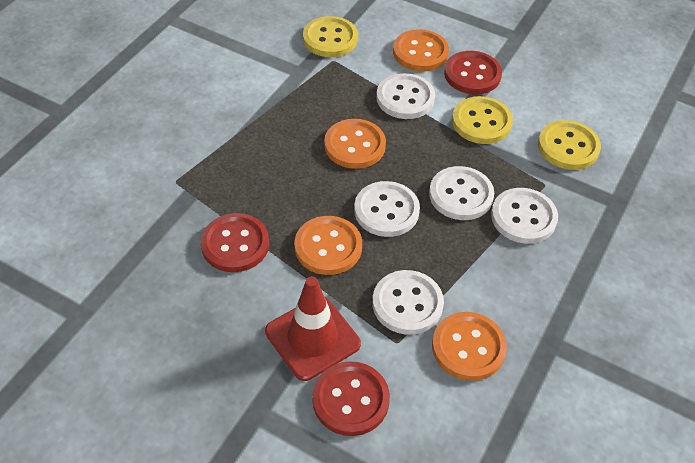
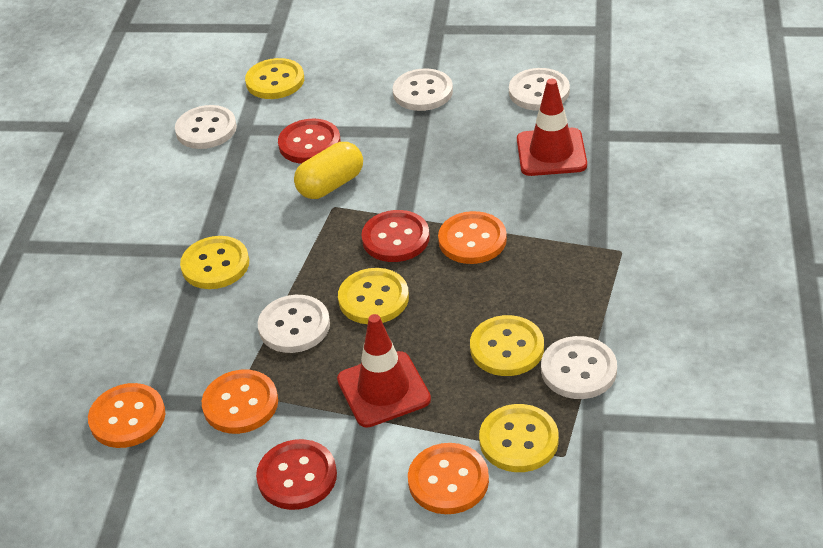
red traffic cone: [265,276,361,381] = 1 -> [337,314,431,428] [517,79,587,176] = 2
yellow button: [303,16,358,57] [452,96,513,144] [538,120,601,170] = 3 -> [180,236,249,289] [245,58,304,99] [338,268,409,324] [470,315,544,376] [479,404,559,472] = 5
yellow capsule: none = 0 -> [294,142,363,199] = 1

